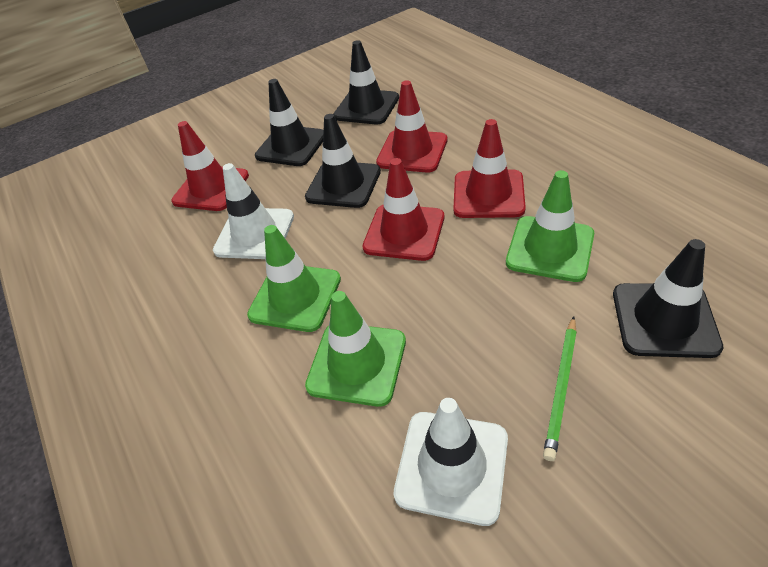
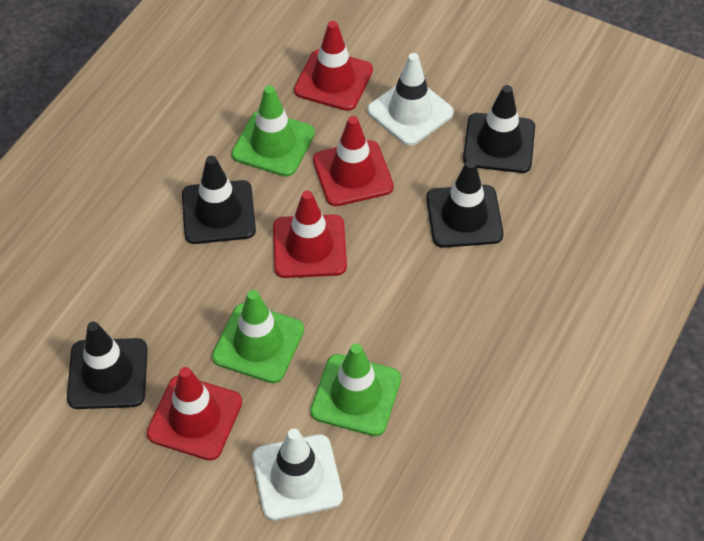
green pencil: [543,316,577,461] = 1 -> none = 0

